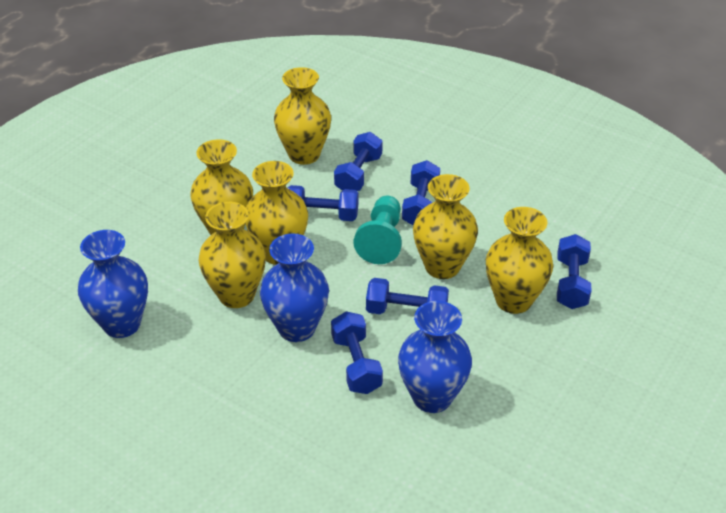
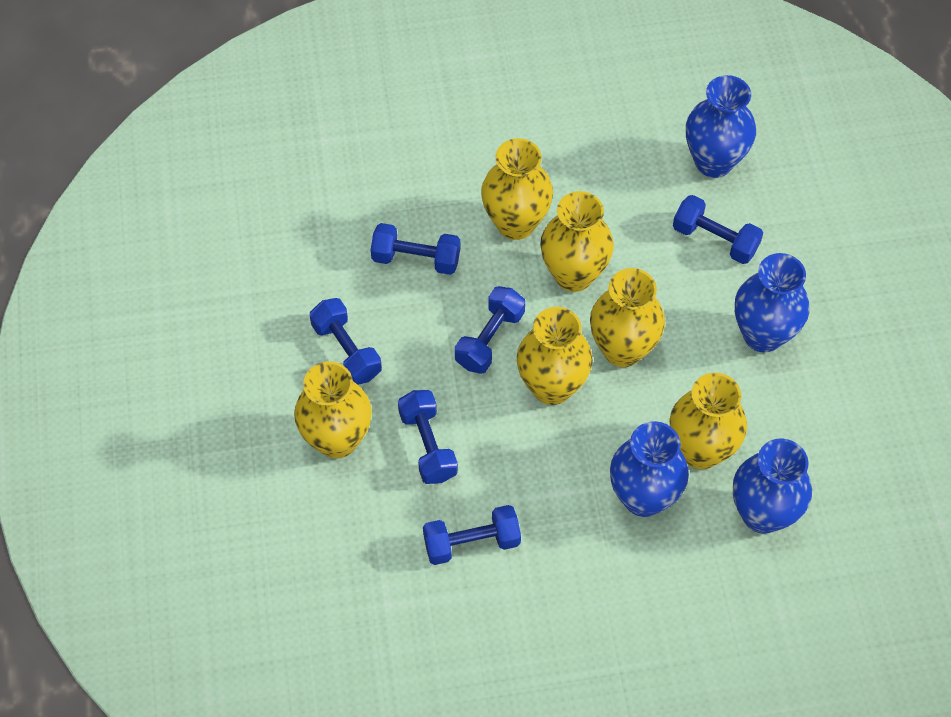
blue vase: [78,230,148,338] [260,233,329,342] [398,301,472,413] = 3 -> [610,421,689,517] [686,75,756,178] [733,438,812,534] [735,253,810,353] = 4
turquoise pawn: [354,196,402,264] = 1 -> none = 0

